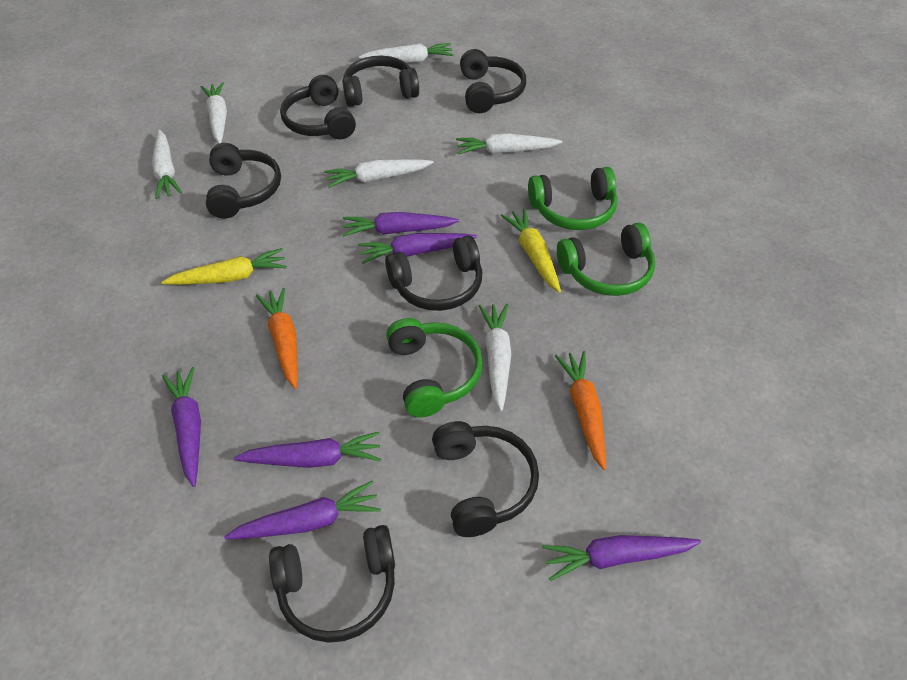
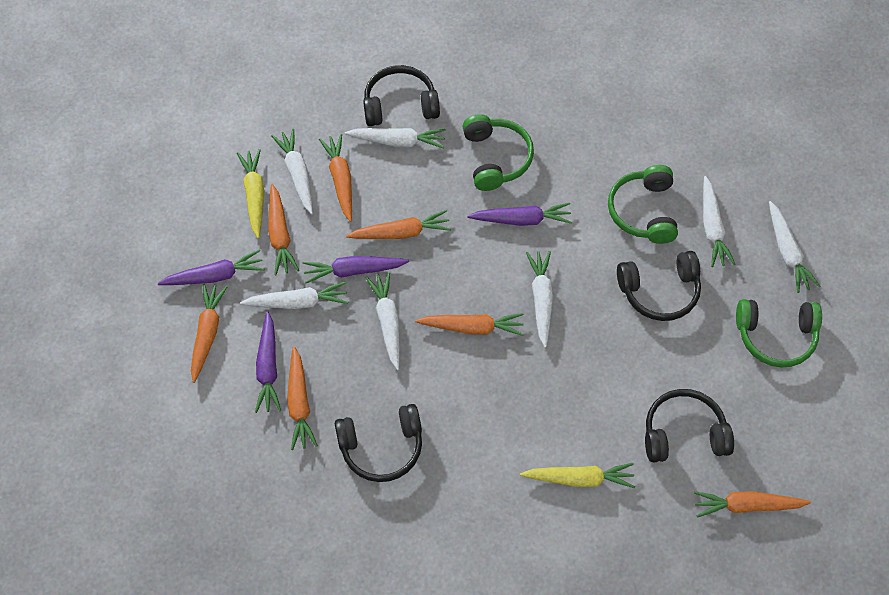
black headphones: [206,143,281,218] [269,525,395,643] [280,75,356,139] [343,56,419,107] [385,235,482,311] [432,421,539,537] [460,49,526,113] = 7 -> [335,404,422,482] [363,65,440,126] [617,251,701,321] [645,389,734,463] = 4
orange carrot: [256,288,298,389] [555,351,606,470] = 2 -> [191,284,228,383] [268,184,299,275] [287,346,318,450] [319,134,352,222] [346,210,451,239] [415,313,524,336] [694,491,811,518] = 7
purple carrot: [162,367,201,487] [224,481,381,540] [234,432,381,468] [343,212,459,236] [358,233,477,264] [542,535,701,581] = 6 -> [158,249,265,285] [255,312,281,413] [303,256,409,284] [467,203,572,226] = 4
white carrot: [152,129,182,199] [201,82,227,143] [324,159,434,188] [359,43,454,63] [456,134,562,155] [479,304,511,411] = 6 -> [240,282,348,309] [271,129,313,214] [345,128,446,149] [366,272,400,370] [526,251,553,348] [703,176,736,267] [769,201,821,293] = 7

